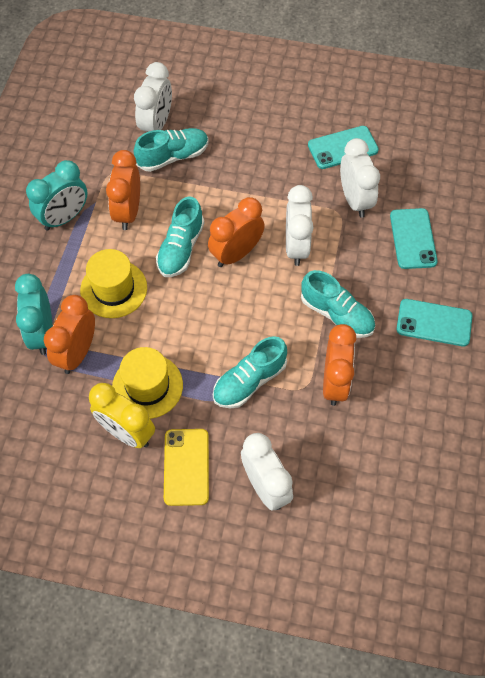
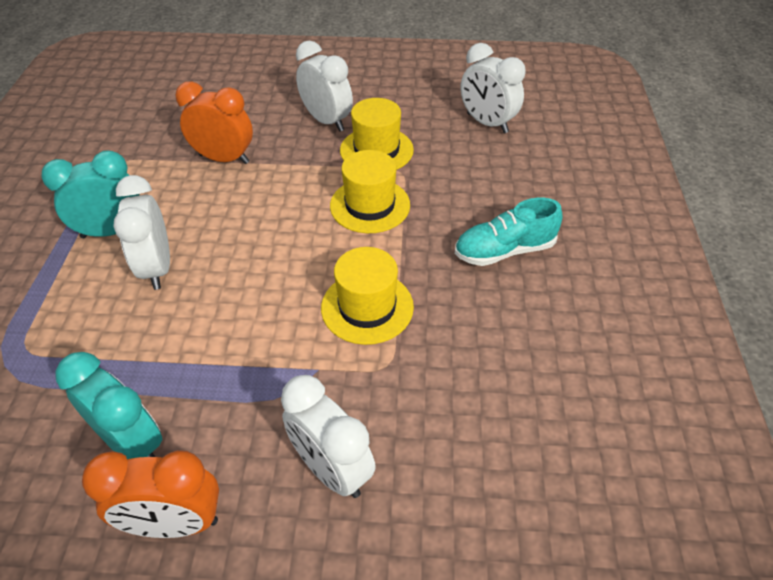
orange clock: [44,295,95,374] [106,150,140,230] [208,197,265,267] [323,324,356,406] = 4 -> [82,450,219,538] [175,82,253,164] = 2
turquoise phone: [308,126,379,169] [390,208,438,269] [397,299,472,346] = 3 -> none = 0
turquoise shoe: [134,128,208,172] [156,197,204,277] [213,336,287,409] [301,270,375,338] = 4 -> [455,198,562,266] = 1
yellow clock: [89,383,155,448] = 1 -> none = 0
yellow hat: [80,249,147,318] [112,347,183,419] = 2 -> [321,247,414,345] [330,150,410,233] [340,98,414,170] = 3
yellow phone: [164,429,209,506] = 1 -> none = 0

